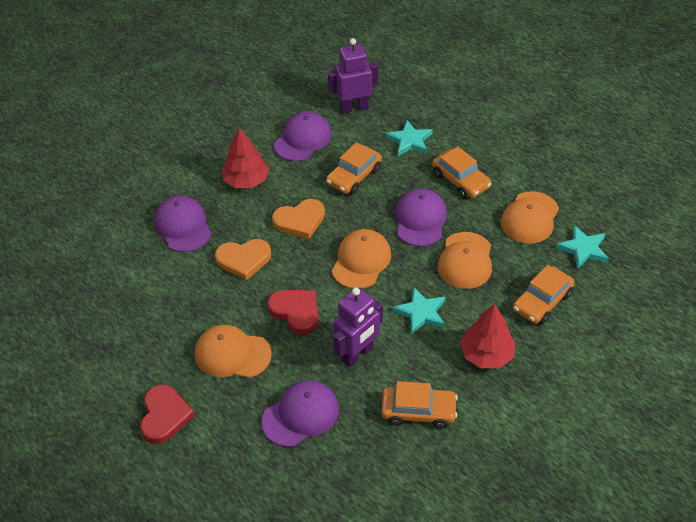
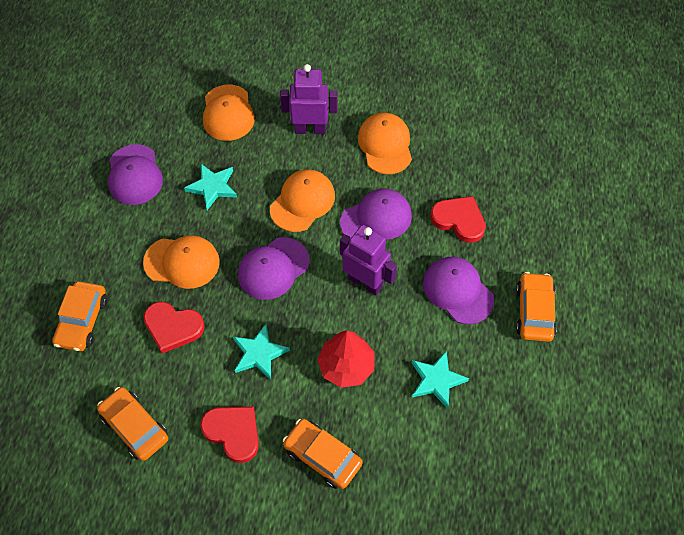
orange heart: [215,239,271,281] [272,199,325,239] = 2 -> none = 0
red heart: [140,384,195,444] [267,290,319,335] = 2 -> [143,302,205,354] [200,407,259,463] [430,196,486,243] = 3
red tree: [222,128,269,188] [460,304,515,368] = 2 -> [317,330,375,388] = 1

